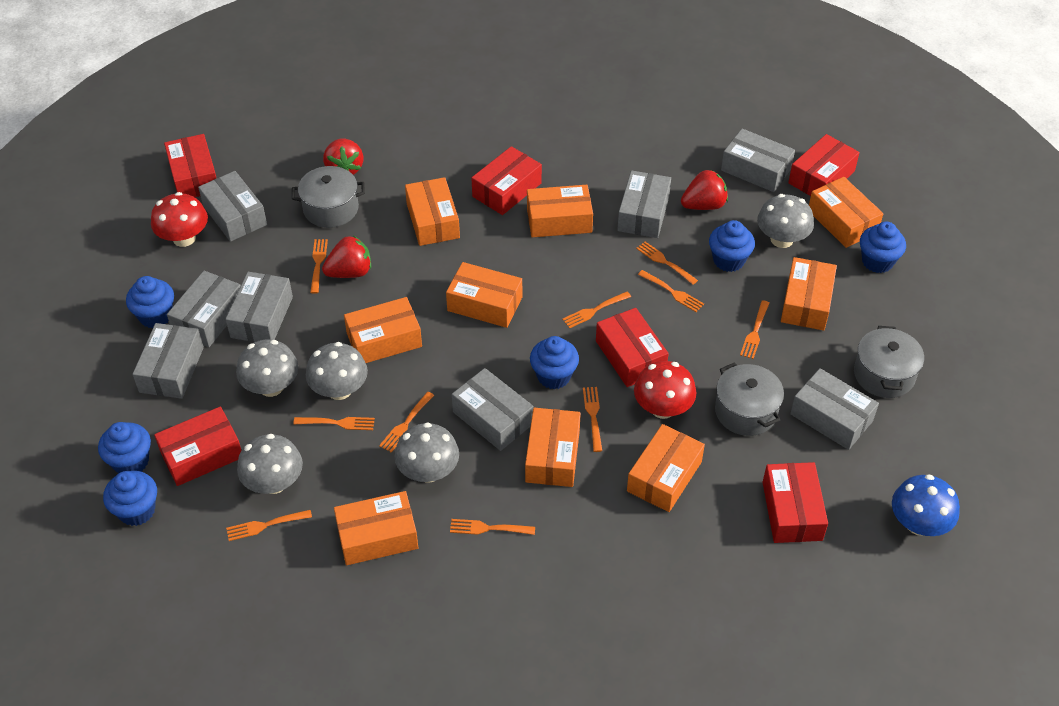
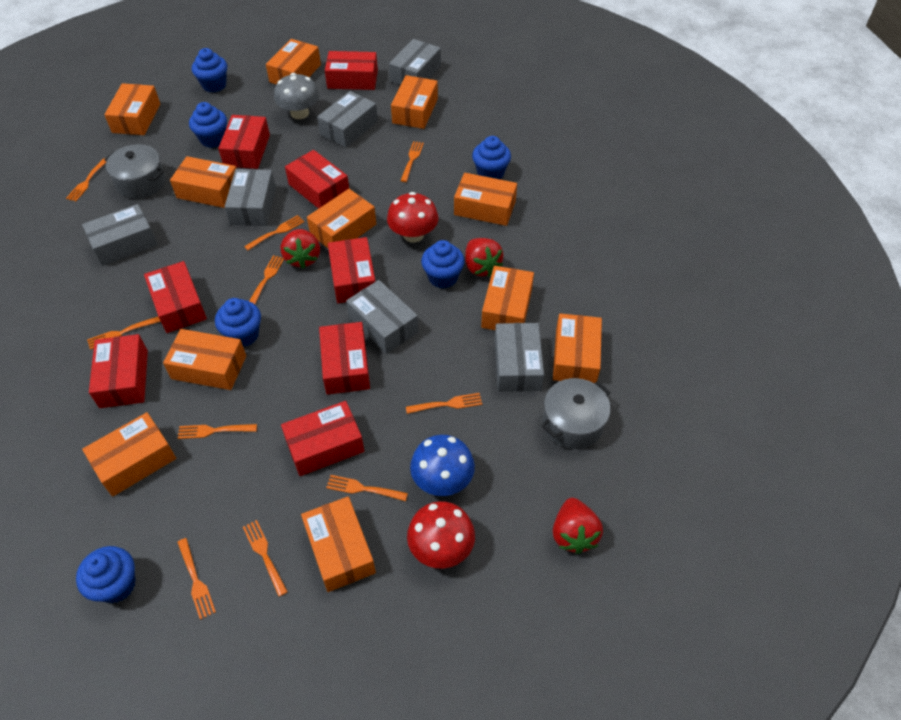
grey box: [132,323,204,399] [167,271,241,347] [198,171,267,242] [226,272,293,342] [452,368,533,451] [617,170,671,238] [721,129,795,192] [790,368,879,450] = 8 -> [82,204,158,266] [225,169,276,226] [317,91,378,148] [346,280,419,354] [389,39,441,85] [495,323,544,392] = 6
grey mushroom: [236,340,298,397] [237,434,303,494] [306,342,368,400] [394,422,459,483] [757,194,814,248] = 5 -> [274,73,320,119] = 1
grey pot: [292,166,365,228] [715,362,784,436] [854,326,924,398] = 3 -> [105,144,165,199] [542,378,611,449] = 2
orange box: [334,491,418,565] [344,297,422,363] [405,177,460,246] [446,262,522,328] [525,408,581,487] [527,185,593,237] [627,424,705,512] [781,257,837,331] [809,177,883,248] = 9 -> [82,412,176,497] [104,83,160,135] [163,329,246,390] [170,156,237,208] [266,39,321,84] [301,496,376,592] [307,189,376,248] [391,75,438,129] [454,173,517,226] [481,266,534,330] [553,313,602,383] = 11
red box: [154,407,241,486] [164,134,216,197] [472,146,542,215] [596,308,669,387] [763,462,828,543] [788,134,860,196] = 6 -> [89,334,148,408] [144,261,207,333] [218,115,270,169] [281,401,364,476] [285,150,349,209] [319,322,370,395] [325,51,378,90] [328,237,375,303] = 8

